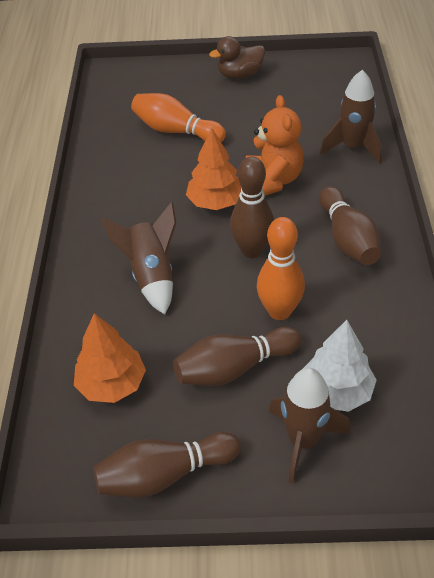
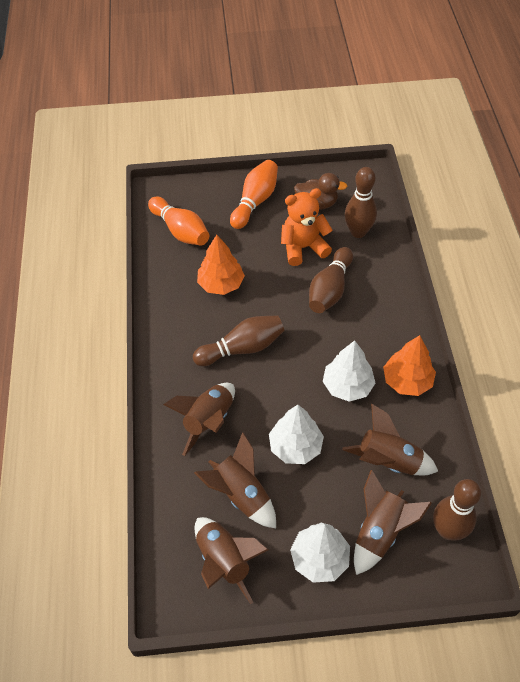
brown rocket: [102,202,176,315] [269,368,350,484] [320,70,382,164] = 3 -> [163,383,235,456] [194,432,276,528] [195,517,269,604] [342,404,438,475] [354,470,432,575] = 5
white tree: [303,320,377,412] = 1 -> [269,405,324,464] [290,522,350,583] [323,340,375,402] = 3

